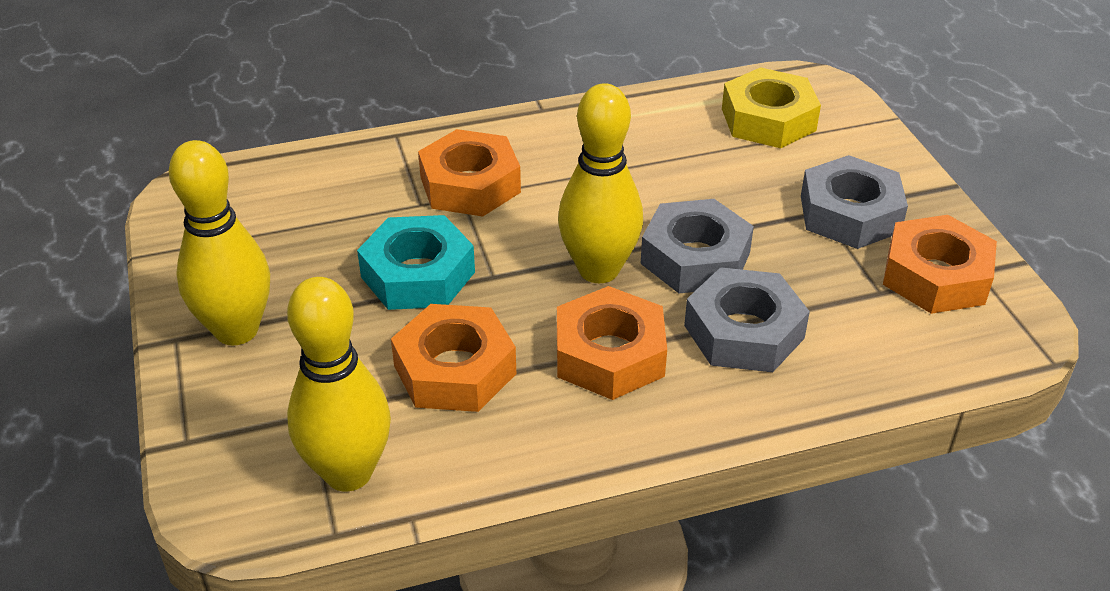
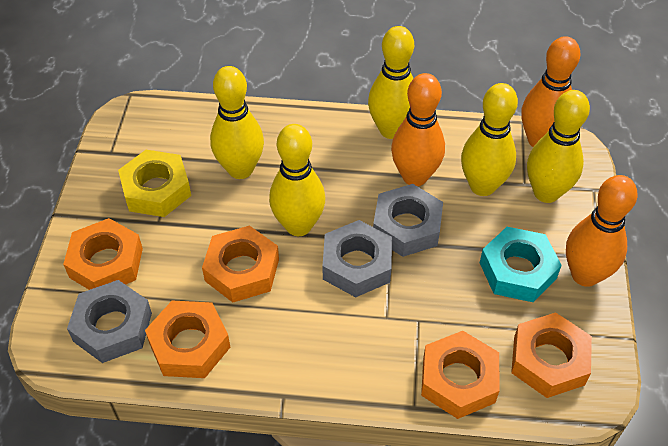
orange bowling pin: none = 0 -> [391,73,445,186] [521,36,580,147] [566,175,638,287] = 3
orange nut: [391,304,516,412] [418,129,521,217] [557,286,667,400] [883,215,997,314] = 4 -> [63,218,143,290] [145,301,230,378] [202,225,279,302] [421,331,499,419] [511,312,592,398] = 5
yellow bowling pin: [169,140,270,346] [287,277,391,492] [558,83,643,283] = 3 -> [210,66,264,179] [269,124,325,236] [368,26,414,139] [461,83,518,196] [527,90,590,203] = 5

